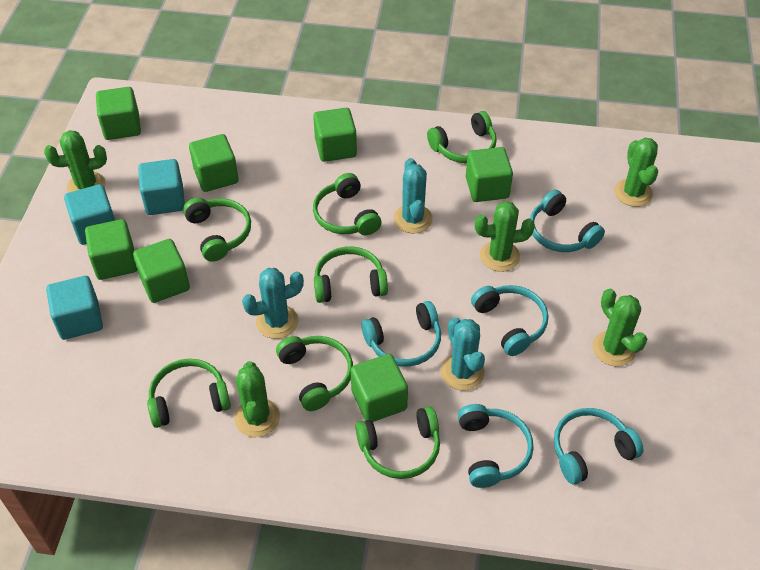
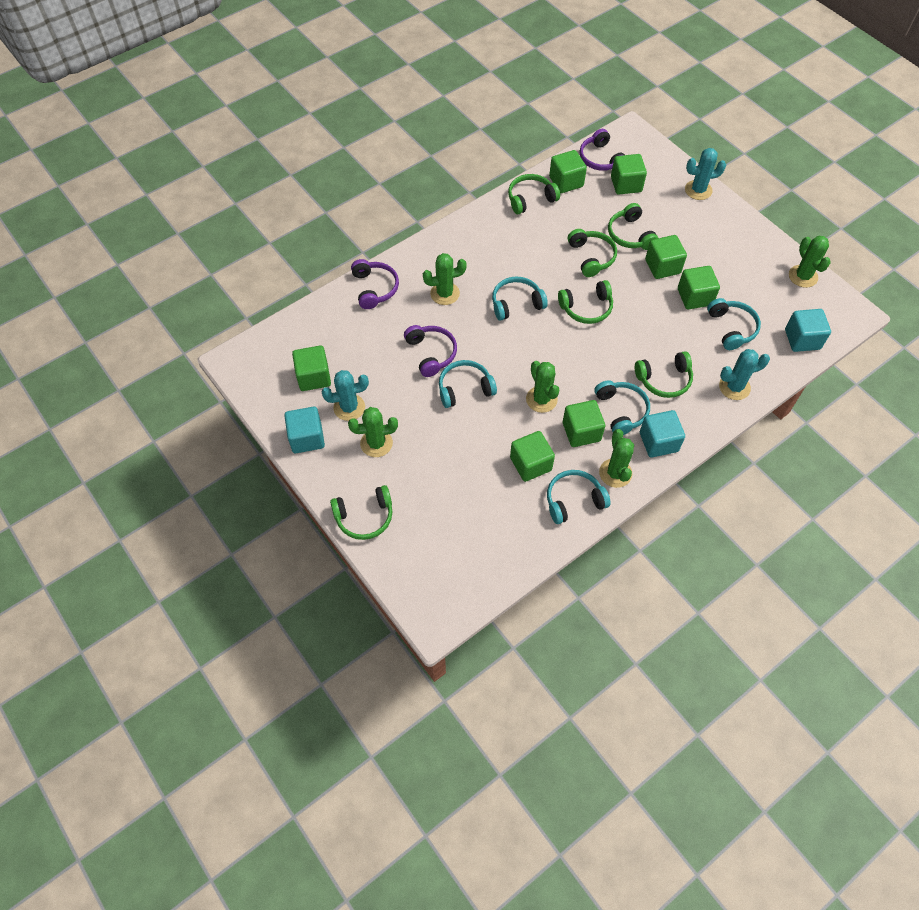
green headphones: [147,359,231,428] [183,198,251,262] [276,336,353,411] [313,173,381,235] [314,247,388,303] [355,406,440,479] [427,111,497,163] = 7 -> [330,485,392,540] [508,174,560,214] [558,280,613,324] [568,229,617,277] [608,203,658,250] [635,351,693,398] = 6
purple headphones: none = 0 -> [351,259,399,309] [404,325,457,377] [580,129,625,171] = 3

